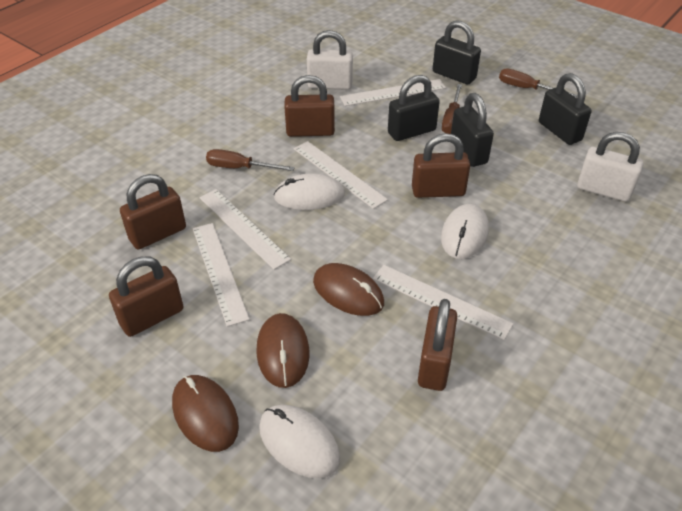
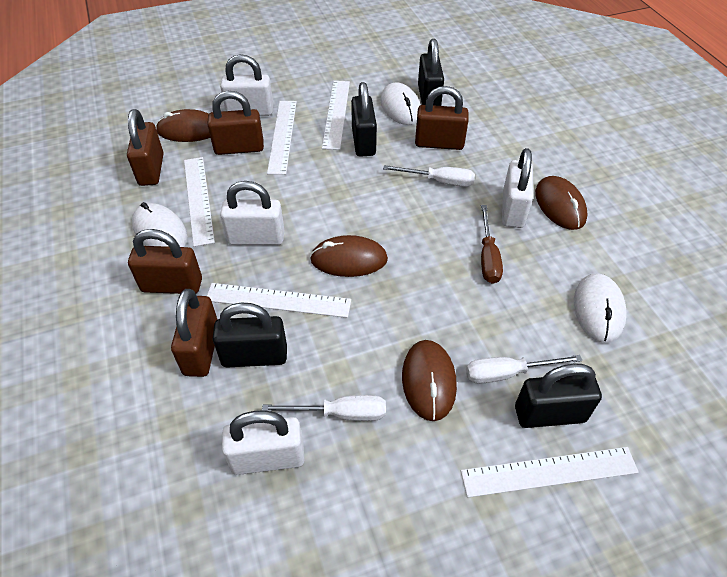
brown mouse: [172,375,239,452] [256,313,309,388] [313,263,384,316] = 3 -> [156,109,210,142] [310,235,388,277] [402,340,457,421] [535,176,587,230] = 4
brown screwdriver: [206,149,295,171] [442,84,462,134] [499,68,577,97] = 3 -> [481,205,503,284] = 1
white padlock: [307,30,353,90] [577,132,644,202] = 2 -> [220,54,273,116] [220,181,284,245] [222,410,305,475] [502,148,533,228] = 4
white screwdriver: none = 0 -> [262,395,386,421] [383,165,475,187] [466,355,583,384] = 3

